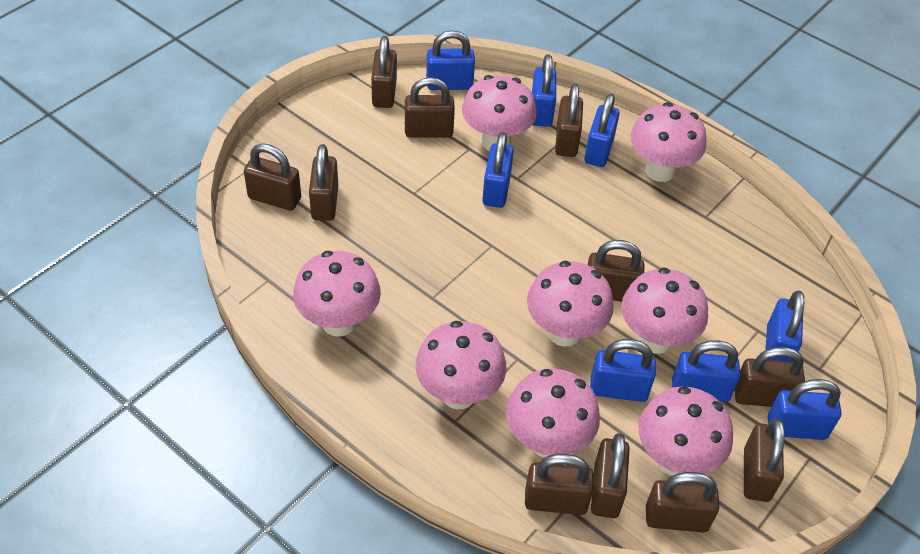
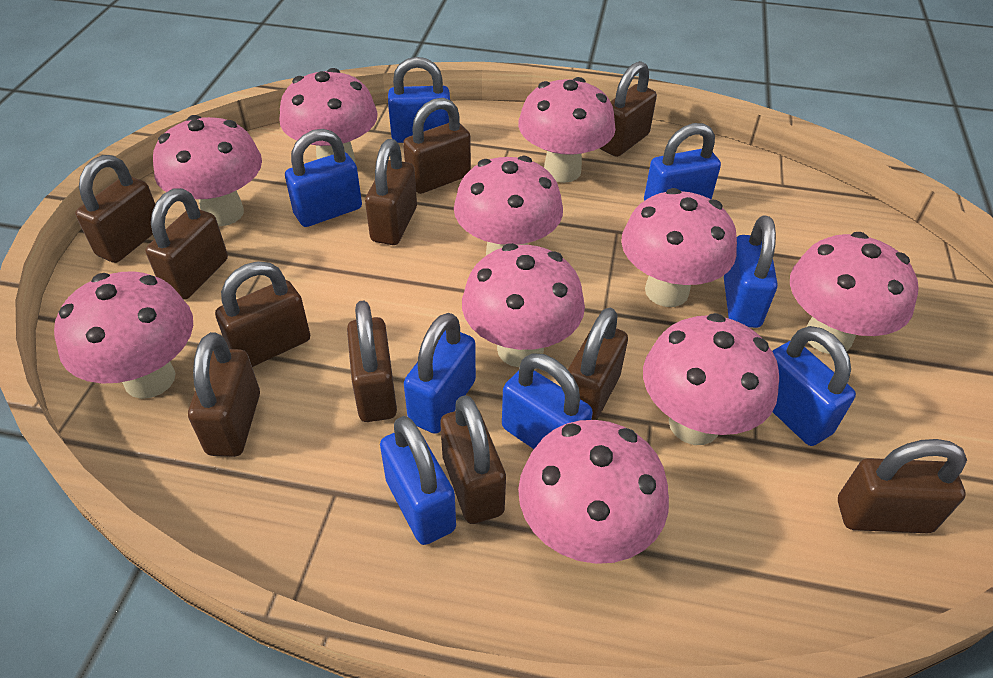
pink mushroom: [293,251,381,337] [415,321,506,409] [462,75,536,151] [506,368,600,458] [527,261,614,347] [621,267,708,354] [631,102,706,182] [638,386,733,476] = 8 -> [54,271,193,399] [153,115,262,226] [279,68,378,162] [454,156,563,256] [462,243,585,367] [518,77,616,183] [518,420,669,564] [621,188,737,307] [643,313,779,445] [790,232,919,354] = 10

